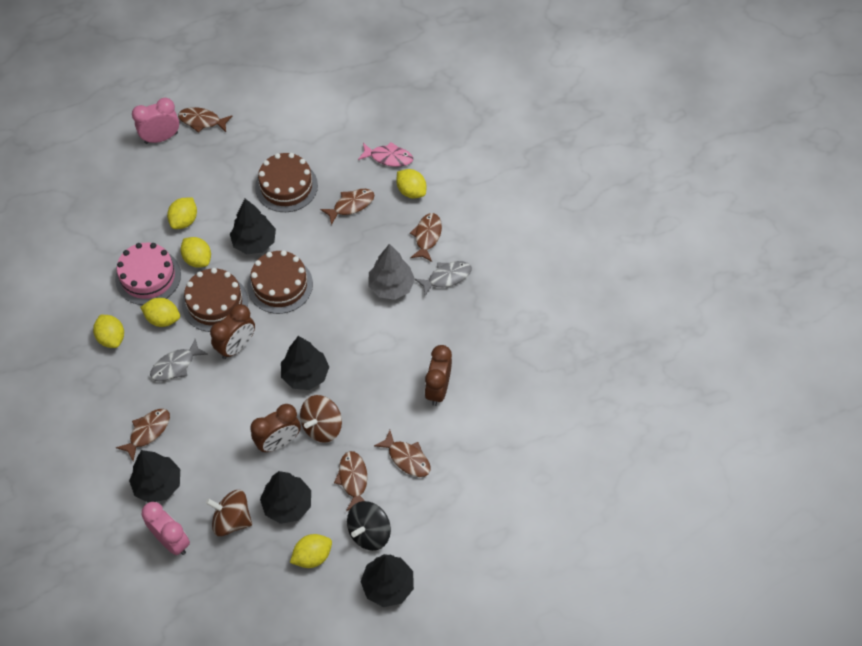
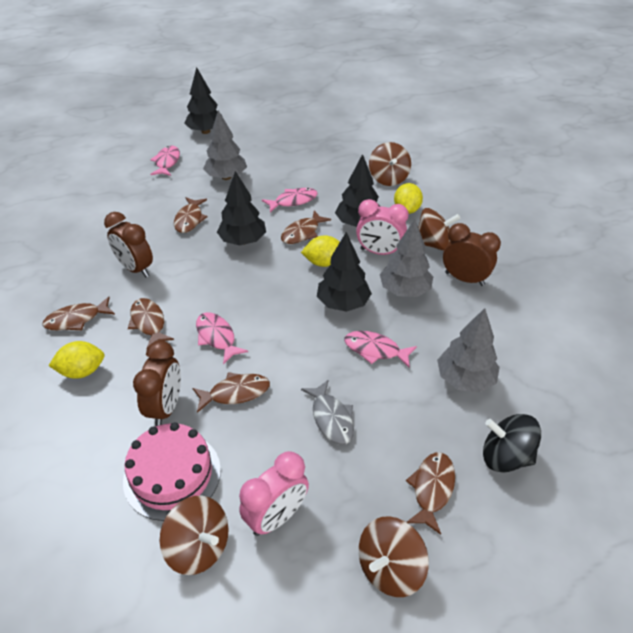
black tree: [129,450,180,503] [230,199,276,254] [260,471,311,524] [281,336,329,390] [361,554,414,607] = 5 -> [184,67,222,134] [217,171,266,245] [317,232,372,312] [335,154,380,227] = 4
brown cake: [182,268,248,332] [247,250,313,314] [255,153,318,212] = 3 -> none = 0
brown spinning top: [206,490,252,536] [300,395,342,443] = 2 -> [160,496,229,575] [359,516,429,597] [369,142,411,186] [418,208,461,251] = 4
grey fish: [150,339,208,381] [415,261,472,296] = 2 -> [301,380,354,445] = 1
grey tree: [368,244,415,300] = 1 -> [203,110,247,180] [380,220,433,297] [437,308,500,393] = 3
pink fish: [358,142,413,167] = 1 -> [150,146,180,176] [196,312,248,364] [262,188,318,212] [344,331,417,368] = 4
yellow lemon: [93,315,124,348] [140,298,180,327] [167,198,197,229] [180,237,211,268] [290,534,332,568] [396,169,426,198] = 6 -> [49,341,105,379] [301,235,340,267] [394,183,423,214] = 3

